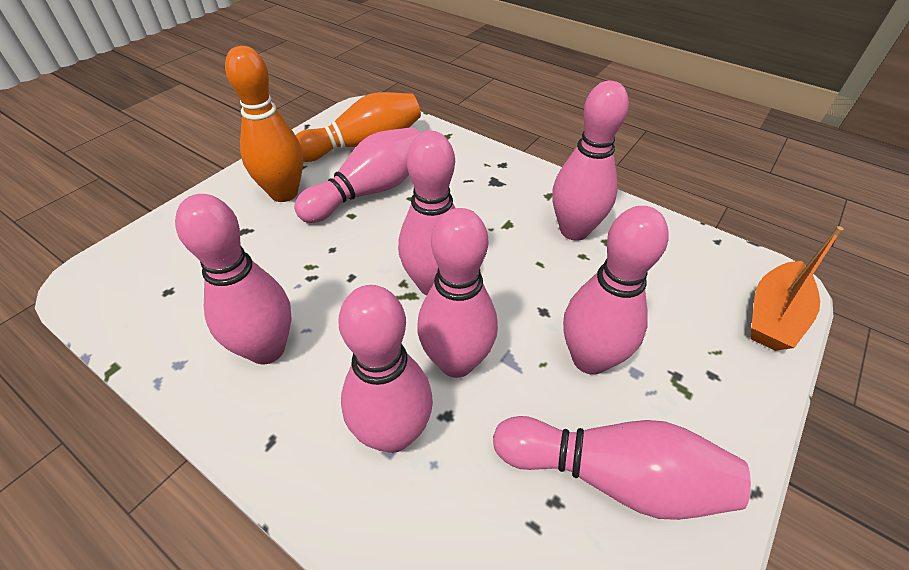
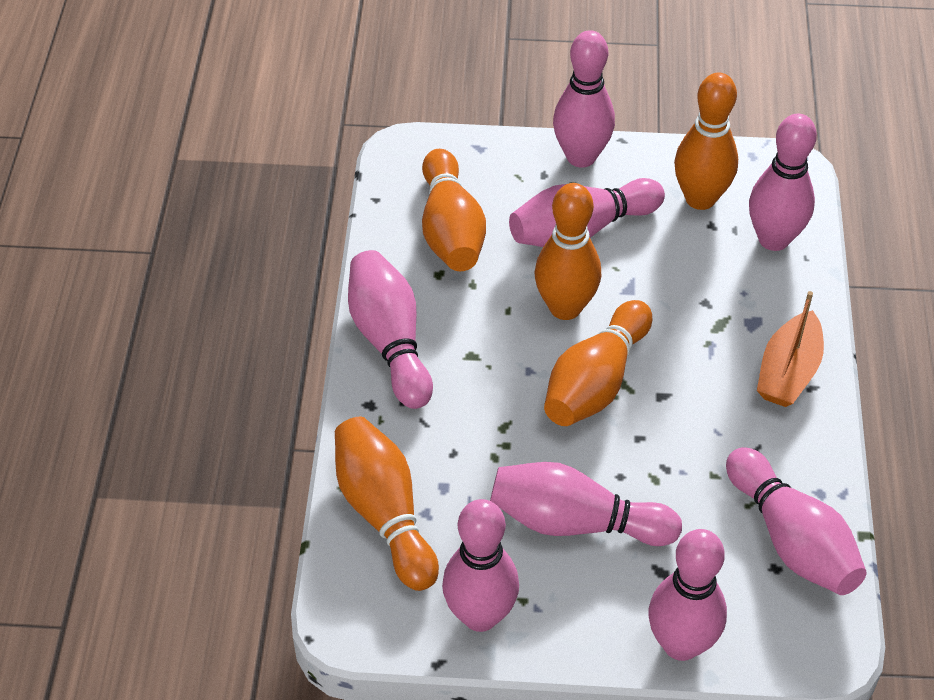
orange bowling pin: [225,46,303,202] [296,92,421,162] = 2 -> [335,417,439,591] [422,149,486,271] [534,183,601,320] [544,300,652,426] [674,73,738,210] = 5

